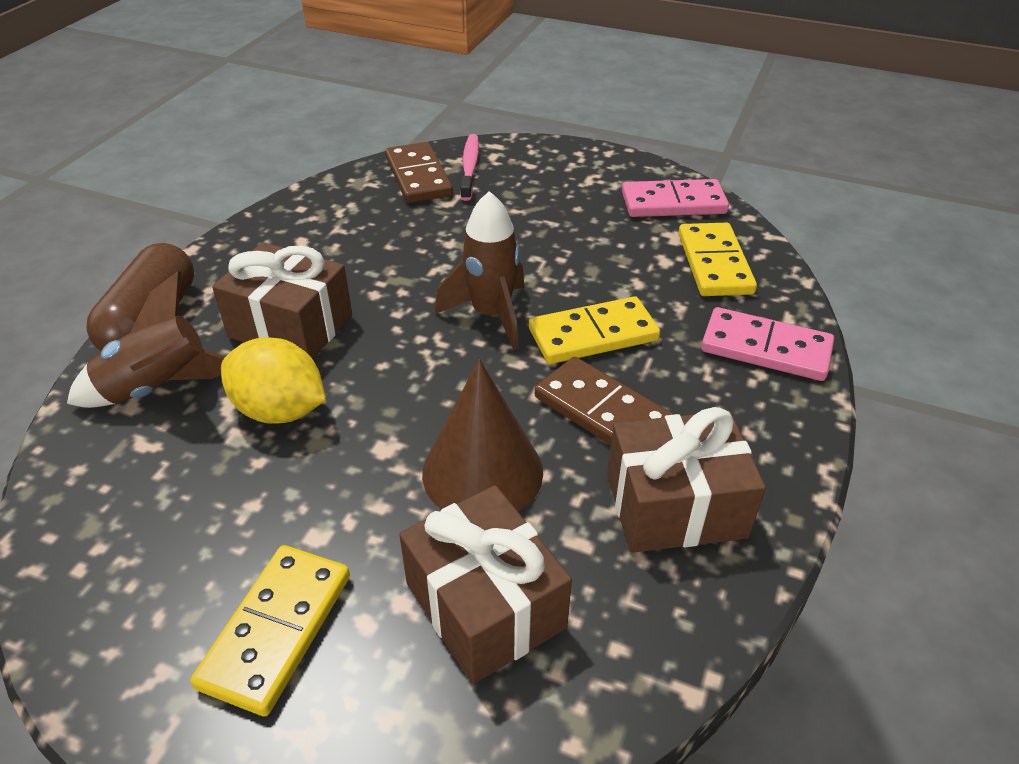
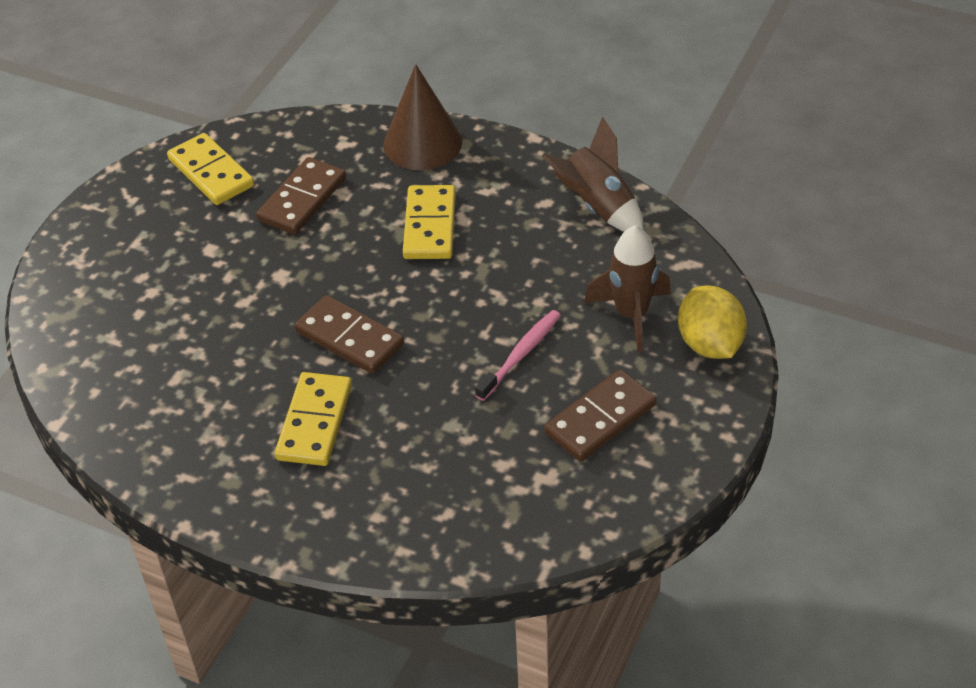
brown capsule: [87,243,194,351] = 1 -> none = 0
brown domino: [385,142,453,203] [535,357,674,445] = 2 -> [256,157,346,235] [294,295,404,374] [544,369,657,461] = 3
brown gift: [212,242,352,359] [399,485,572,684] [607,407,766,553] = 3 -> none = 0
pink domino: [622,179,729,217] [701,307,834,381] = 2 -> none = 0

